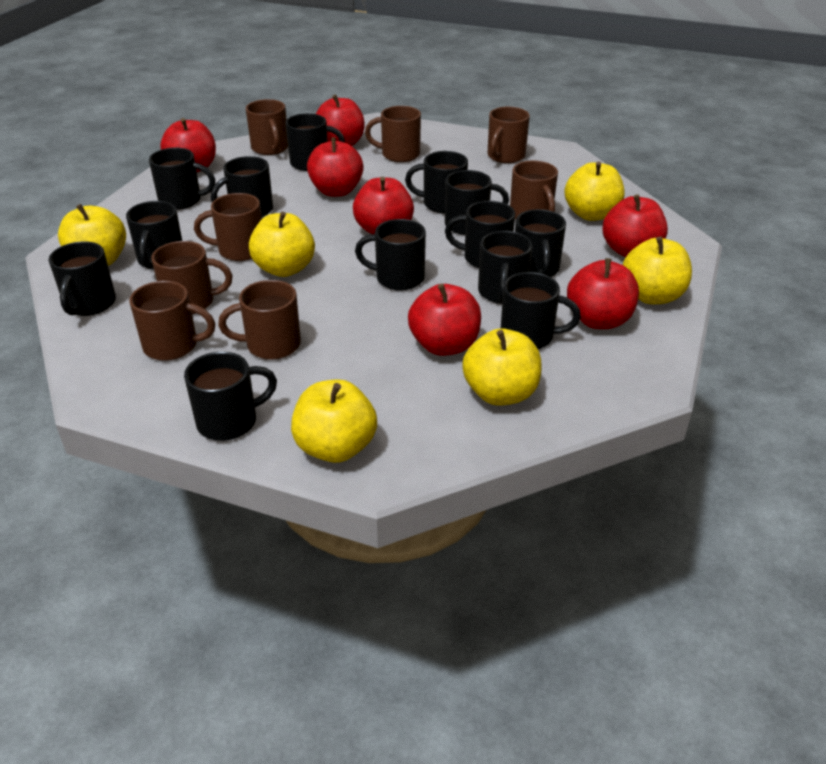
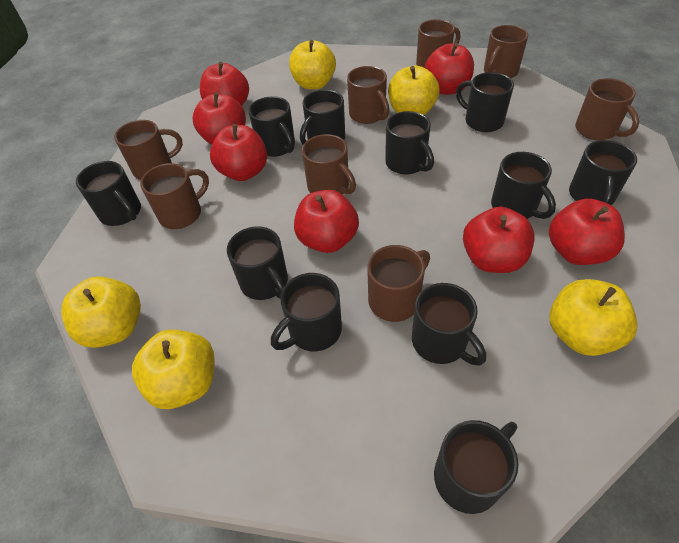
black mug: [48,241,116,316] [126,201,182,270] [149,148,215,210] [184,351,277,441] [211,156,273,218] [286,113,345,171] [355,219,426,291] [405,151,468,213] [445,170,509,235] [445,201,515,268] [478,231,533,304] [501,272,581,349] [515,209,566,277] = 13 -> [76,161,141,226] [227,226,288,300] [248,96,295,157] [271,273,342,351] [300,90,345,145] [385,111,434,175] [412,283,486,365] [434,420,518,514] [456,72,514,132] [491,152,556,219] [569,140,637,205] = 11
yellow apple: [58,204,126,266] [249,212,315,277] [291,379,377,463] [462,328,541,406] [564,161,625,221] [622,236,692,304] = 6 -> [61,277,141,348] [132,329,215,409] [289,40,336,90] [388,66,439,115] [549,279,637,356] = 5

